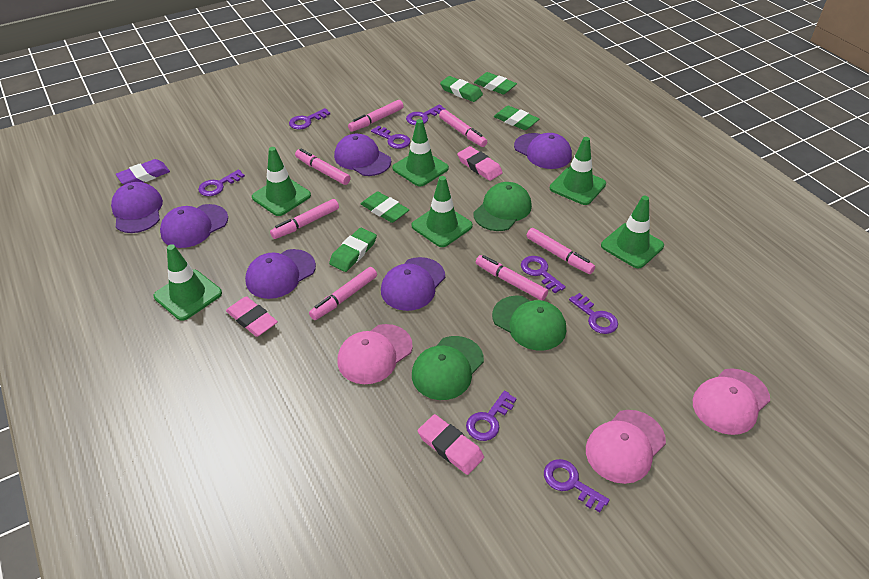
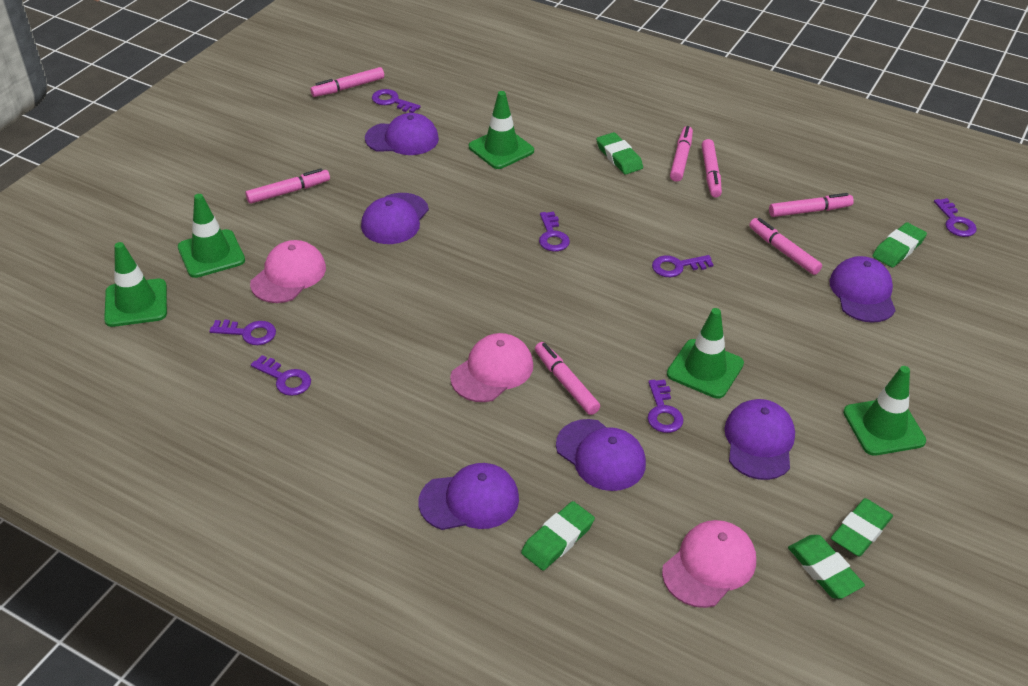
green cap: [412,336,484,400] [473,182,532,231] [492,296,566,351] = 3 -> none = 0
green traffic cone: [154,244,222,321] [252,147,311,216] [392,119,449,187] [411,176,473,247] [550,137,606,205] [601,196,664,269] = 6 -> [104,242,167,327] [178,194,245,278] [469,91,534,169] [667,308,744,399] [843,366,926,456] = 5
pink eraser: [226,296,278,337] [418,414,484,475] [457,146,503,181] = 3 -> none = 0
purple eraser: [116,159,170,185] = 1 -> none = 0
purple key: [198,169,245,196] [289,108,330,129] [371,126,410,149] [406,104,446,125] [466,391,517,441] [521,256,566,293] [544,459,610,512] [569,293,618,334] = 8 -> [209,319,276,345] [251,355,311,396] [372,89,421,113] [539,212,570,252] [648,380,684,433] [652,255,714,277] [934,198,977,237] = 7

